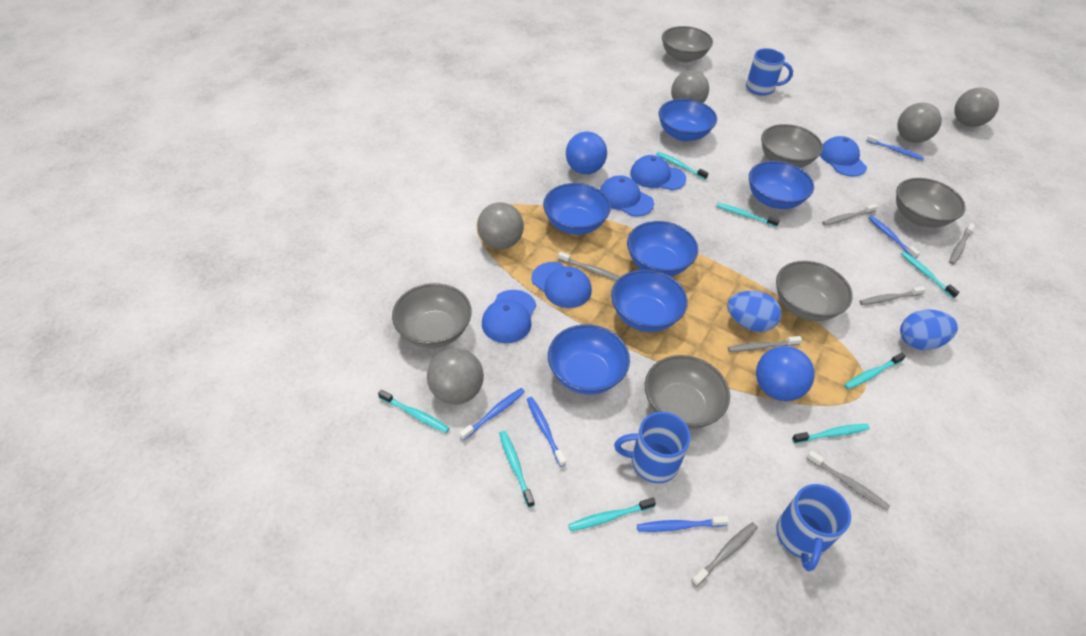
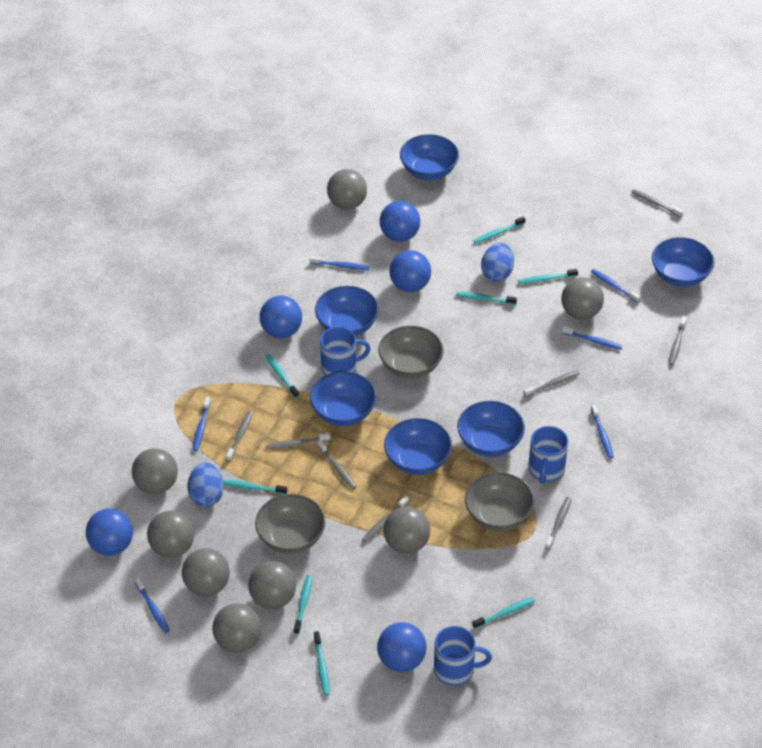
blue ball: [566,131,607,174] [756,346,814,401] = 2 -> [86,508,133,556] [260,296,302,338] [377,622,427,672] [380,201,420,242] [389,250,431,292] = 5
blue cap: [482,290,536,343] [531,262,592,308] [600,175,654,217] [630,155,686,190] [820,136,867,177] = 5 -> none = 0
blue toothbrush: [459,388,525,441] [527,397,566,467] [637,516,729,532] [866,134,924,160] [868,215,920,259] = 5 -> [135,578,170,634] [193,397,211,451] [310,256,369,270] [562,326,623,350] [591,269,640,303] [591,405,614,458] = 6
grey ball: [427,348,484,405] [477,202,524,249] [671,70,709,103] [897,103,942,143] [954,87,999,127] = 5 -> [132,448,178,494] [147,510,194,558] [182,548,230,596] [212,603,262,653] [248,561,296,609] [327,169,367,209] [383,506,430,554] [561,277,604,320] = 8
grey bowl: [392,283,472,348] [645,355,730,429] [662,26,713,63] [761,124,823,168] [776,261,853,321] [896,178,966,227] = 6 -> [255,494,326,554] [379,326,444,379] [465,472,535,531] = 3
grey toothbrush: [558,252,620,281] [691,522,758,587] [728,336,802,352] [806,450,890,511] [822,204,878,226] [860,286,926,305] [949,223,975,265] = 7 -> [226,411,253,461] [265,433,330,450] [317,440,357,489] [362,496,409,543] [523,370,580,397] [545,497,572,550] [632,189,683,217] [669,316,687,365] = 8

